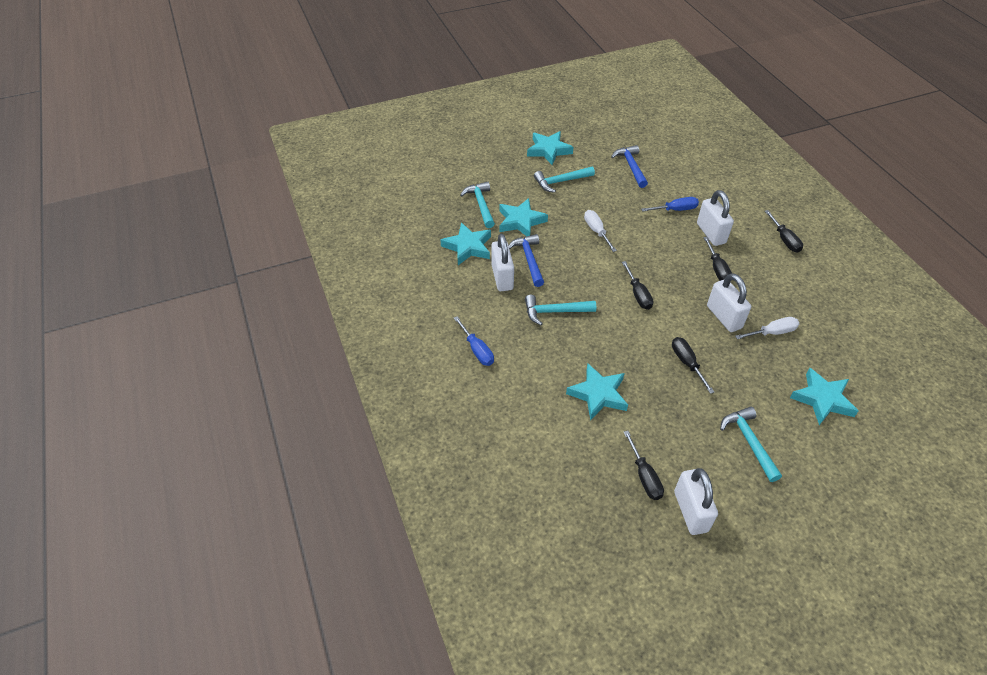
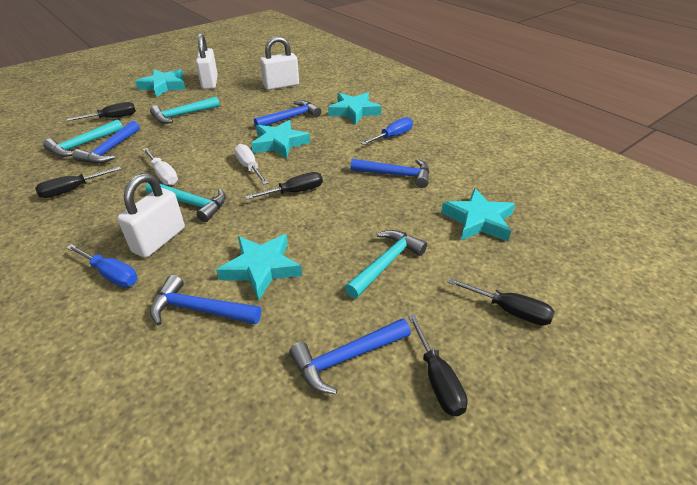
blue hammer: [509,234,544,287] [611,145,648,188] = 2 -> [72,121,140,164] [150,275,261,326] [254,100,321,127] [289,318,411,394] [350,159,430,188] = 5
white padlock: [491,234,514,291] [674,468,718,535] [697,190,734,246] [707,273,751,332] = 4 -> [117,173,185,258] [196,33,218,89] [260,36,299,90] = 3

